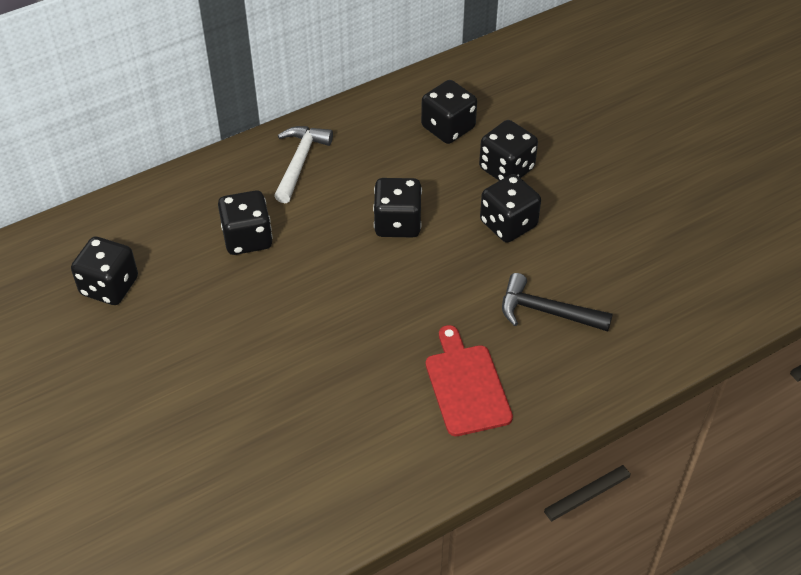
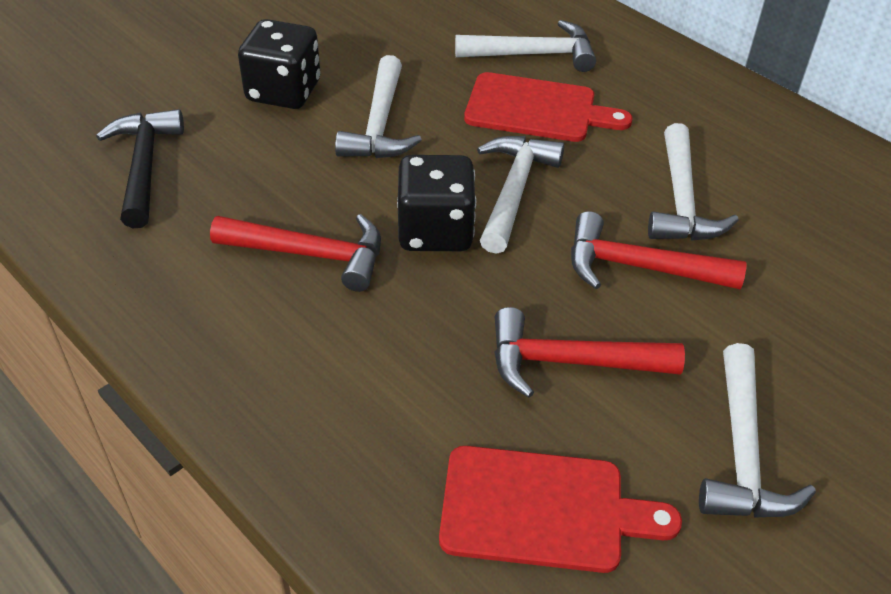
black dice: [71,237,138,305] [218,190,273,255] [373,178,422,237] [421,80,477,144] [479,120,538,181] [480,174,541,243] = 6 -> [238,19,320,109] [397,155,476,251] = 2
red cutting board: [426,325,513,436] = 1 -> [439,446,682,573] [464,72,633,142] = 2
red hammer: none = 0 -> [210,214,381,292] [494,307,685,398] [571,211,747,290] = 3
white hammer: [274,126,333,203] = 1 -> [335,55,422,158] [455,20,596,72] [477,136,565,254] [648,123,739,241] [699,343,816,517] = 5

